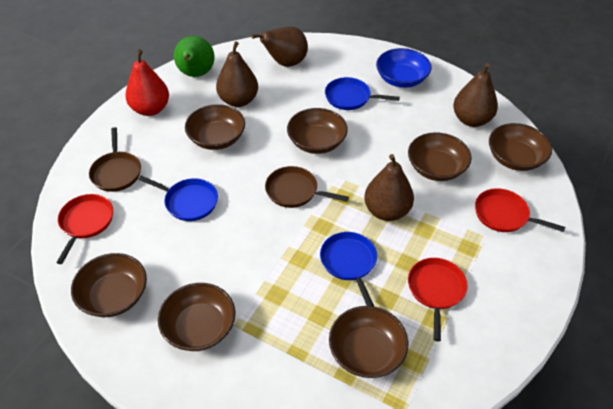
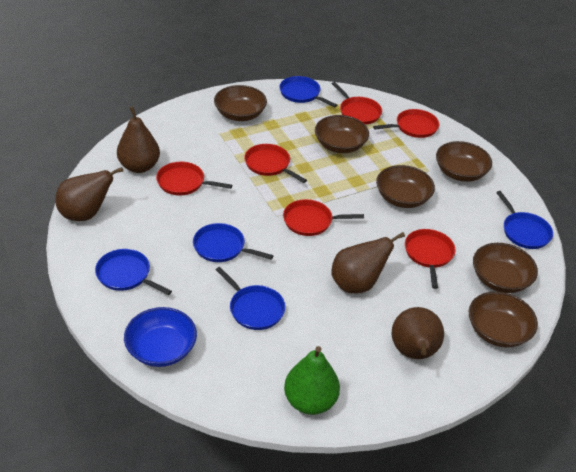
blue pan: [138,176,218,221] [320,232,377,306] [325,77,400,110] = 3 -> [95,249,172,295] [193,223,274,262] [216,267,285,330] [279,76,337,107] [496,191,553,249] = 5
brown bowl: [71,253,147,317] [158,283,235,351] [185,104,245,150] [287,108,348,154] [329,306,408,378] [408,132,471,181] [489,123,552,171] = 7 -> [214,85,267,121] [315,115,369,153] [376,165,435,208] [436,141,492,182] [469,291,538,347] [473,243,538,293] = 6
brown pan: [89,127,141,192] [265,166,349,208] = 2 -> none = 0
red pan: [56,194,113,264] [408,258,468,341] [475,188,565,232] = 3 -> [156,162,232,195] [244,144,307,183] [283,199,364,236] [332,82,382,125] [373,109,439,138] [405,229,455,289] = 6
red pear: [125,49,169,116] = 1 -> none = 0

